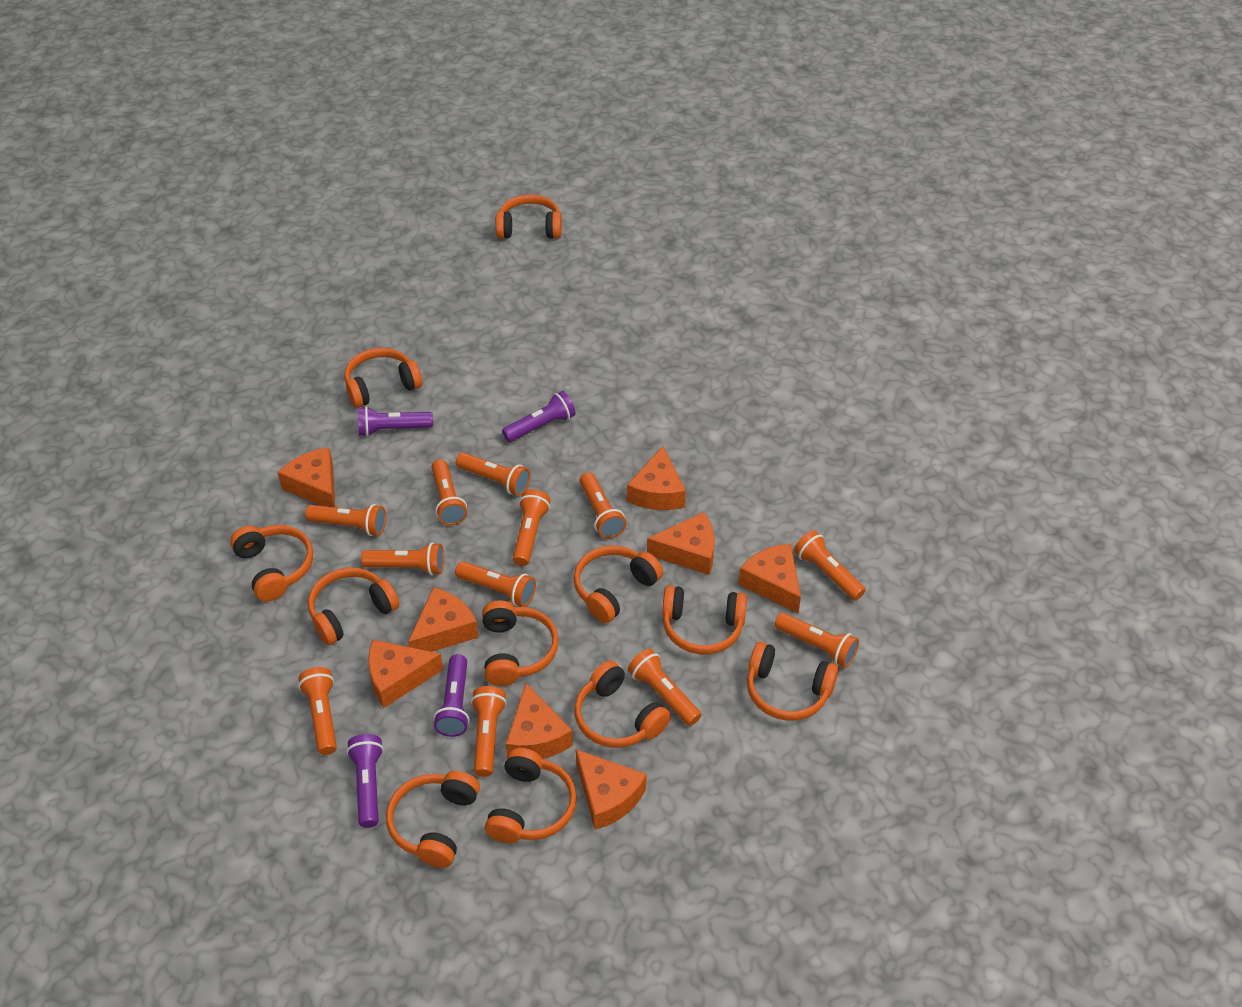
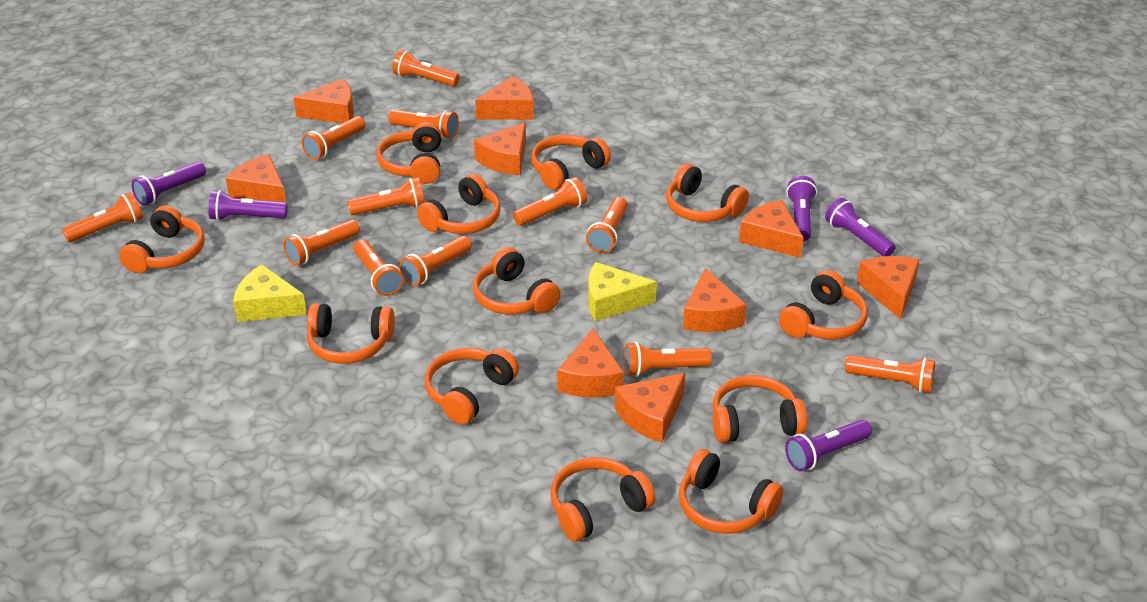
orange cheese: [278,447,335,507] [368,640,443,708] [408,587,479,652] [506,683,573,759] [576,750,647,830] [627,446,686,510] [647,512,715,575] [738,544,801,613] = 8 -> [226,154,286,203] [293,79,354,124] [474,122,526,175] [475,76,534,120] [558,329,624,397] [615,373,685,442] [683,268,746,332] [739,200,804,258] [857,256,920,319] = 9
orange headphones: [230,525,313,602] [308,568,399,645] [344,348,422,408] [386,771,480,868] [482,600,559,686] [485,748,577,843] [496,194,562,239] [574,545,663,623] [574,661,671,748] [662,585,747,654] [747,642,839,721] = 11 -> [119,205,205,273] [307,303,395,364] [376,122,441,184] [417,174,501,234] [425,348,519,424] [473,247,561,315] [531,134,611,190] [550,457,655,542] [666,164,749,222] [679,449,783,534] [712,375,807,443] [779,270,868,339] = 12
purple flashlight: [347,734,384,828] [358,406,433,437] [433,654,469,737] [502,391,576,442] = 4 -> [132,162,206,206] [208,190,288,221] [785,420,872,471] [786,176,817,241] [825,198,896,256] = 5
yellow cheese: none = 0 -> [233,264,307,322] [588,262,657,321] = 2

